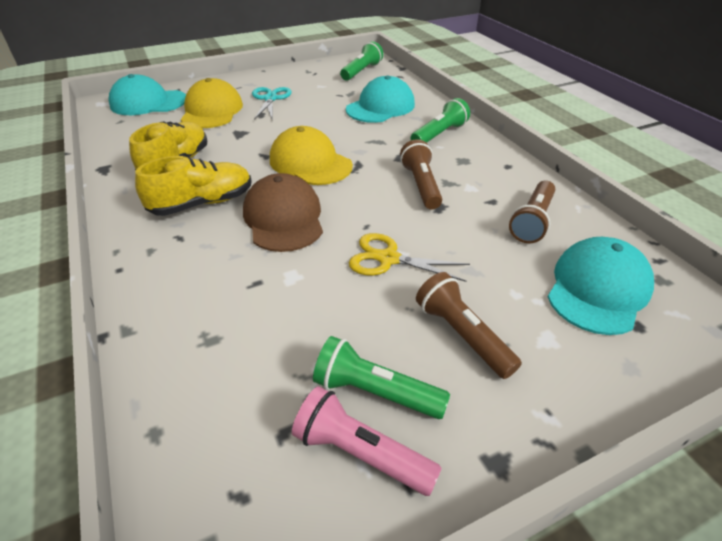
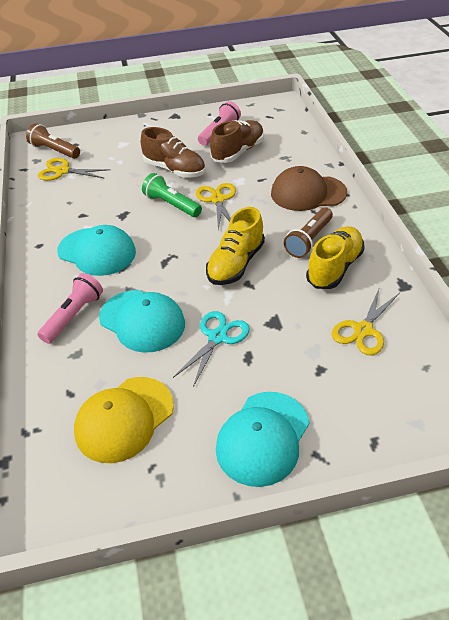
brown flashlight: [400,139,442,209] [416,272,522,379] [509,180,555,243] = 3 -> [26,123,80,159] [284,208,333,258] = 2
brown shoe: none = 0 -> [141,127,205,178] [210,120,264,163] = 2
green flashlight: [313,336,450,419] [340,41,383,81] [411,98,470,143] = 3 -> [142,173,202,217] = 1
pink flashlight: [292,386,442,496] = 1 -> [37,273,103,344] [198,101,241,146] = 2
yellow cap: [181,78,243,128] [270,126,353,185] = 2 -> [74,377,174,463] = 1
yellow scissors: [349,233,470,282] = 1 -> [38,158,110,181] [196,183,236,230] [332,287,400,355] = 3

